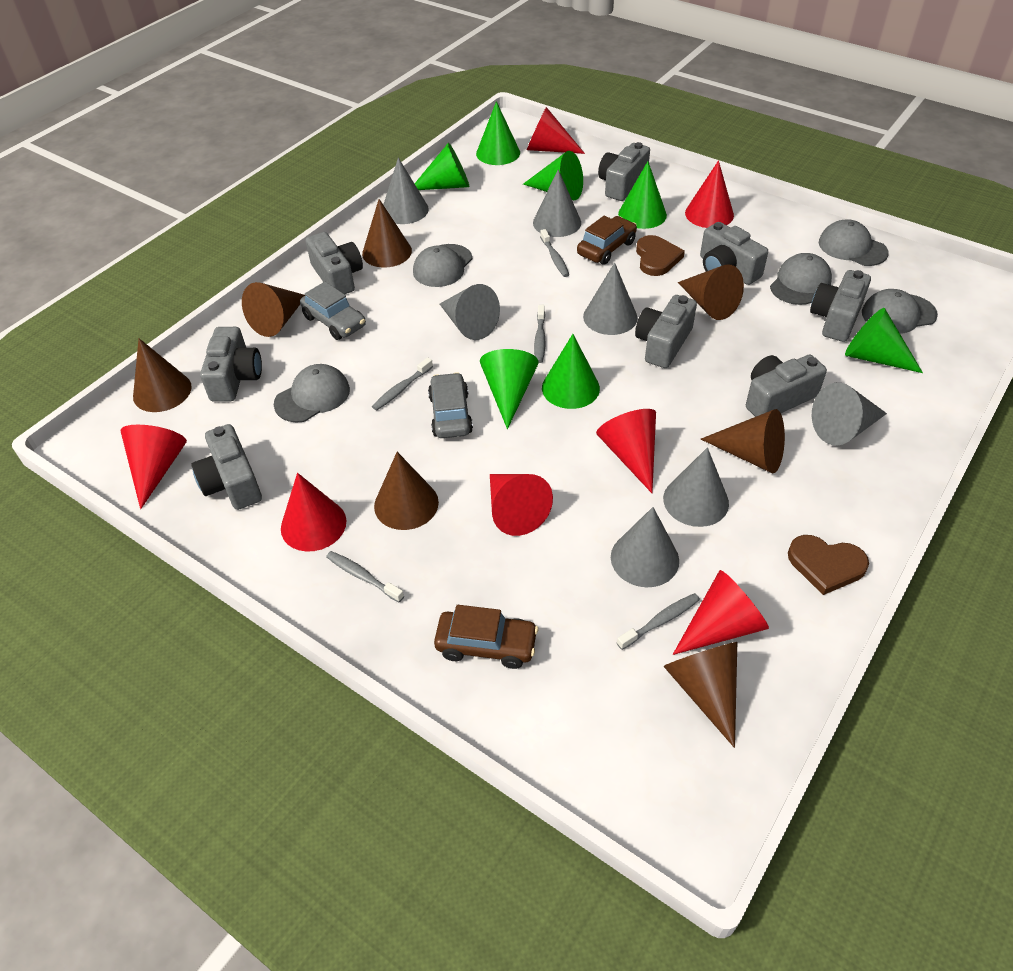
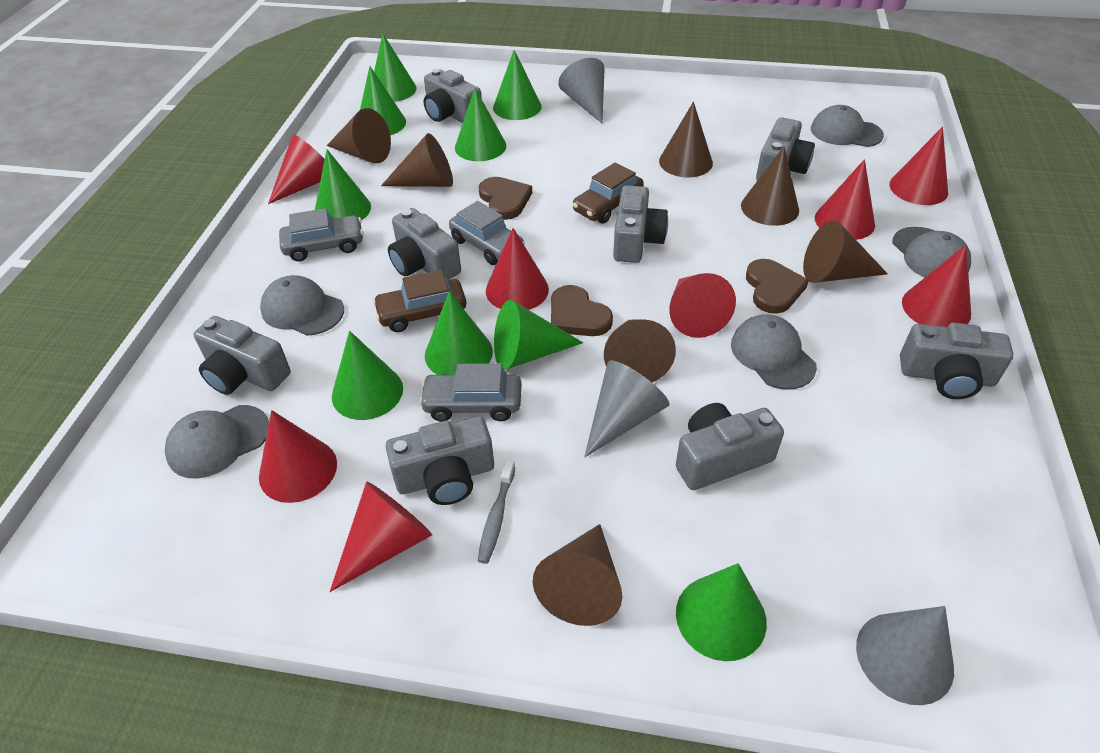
brown heart: [636,235,685,276] [788,535,869,595] = 2 -> [479,177,532,220] [551,285,613,336] [746,259,809,314] = 3
green cone: [414,143,469,190] [476,101,520,165] [480,349,538,429] [523,151,583,200] [542,334,600,409] [618,161,667,229] [845,308,923,373] = 7 -> [315,149,371,220] [332,331,403,420] [360,66,406,135] [374,34,417,102] [425,291,493,375] [455,88,506,161] [493,50,542,120] [494,300,583,370] [676,563,767,661] = 9
grey car: [300,282,366,340] [428,372,473,438] = 2 -> [279,208,364,262] [419,363,521,422] [449,201,525,265] = 3
grey cone: [383,158,429,224] [440,284,500,340] [533,169,581,237] [583,263,638,335] [611,507,679,587] [663,447,729,527] [812,383,887,446] = 7 -> [558,58,604,123] [584,360,670,457] [856,606,954,705] = 3
grey toothbrush: [326,551,404,602] [372,357,433,410] [534,305,546,363] [540,229,569,277] [617,593,700,650] = 5 -> [478,460,515,564] = 1
red cone: [121,425,187,509] [281,473,347,552] [490,474,553,536] [527,107,585,154] [596,409,656,493] [673,570,769,655] [685,160,734,228] = 7 -> [259,410,337,503] [268,134,325,204] [330,481,432,592] [486,228,549,310] [669,273,736,338] [815,159,875,240] [889,127,948,205] [902,245,971,327] = 8

